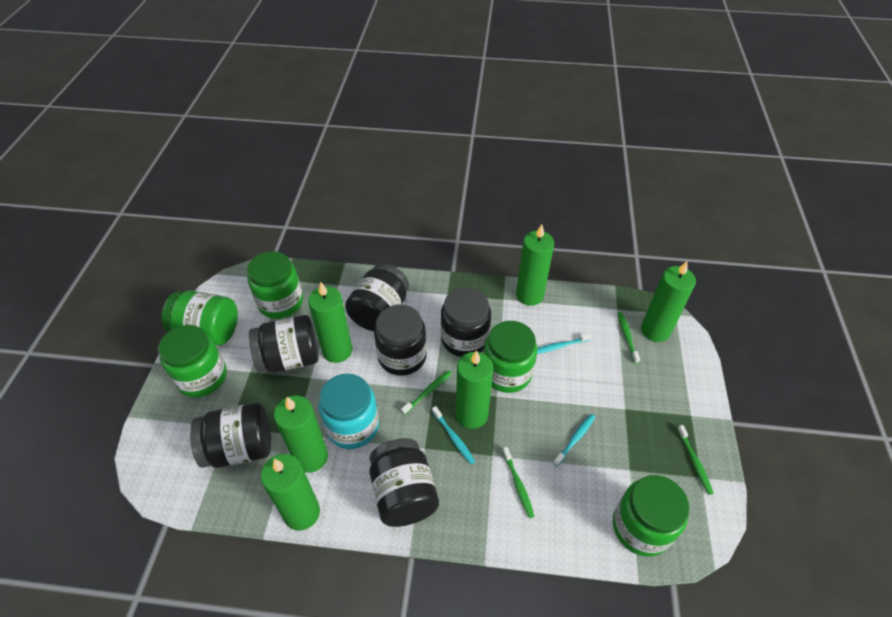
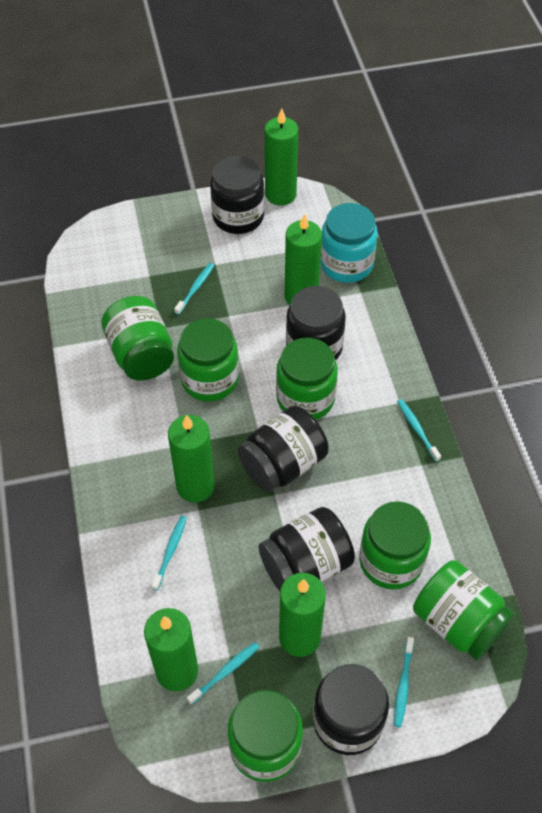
black jar: [190,403,271,468] [249,315,319,373] [345,263,409,331] [369,438,439,527] [374,304,427,376] [441,287,491,357] = 6 -> [210,156,264,234] [238,406,329,492] [259,507,355,591] [286,286,346,360] [313,664,389,755] = 5
green candle: [261,454,320,531] [274,395,328,473] [308,282,352,363] [456,351,493,429] [516,224,554,306] [641,261,696,342] = 6 -> [144,608,198,692] [168,415,215,503] [265,108,298,206] [279,573,326,657] [285,214,322,305] = 5
green jar: [158,325,227,397] [162,291,238,345] [247,251,303,319] [484,321,537,393] [613,475,690,556] = 5 -> [101,296,174,381] [177,318,239,402] [228,690,303,782] [276,338,338,420] [359,501,431,589] [413,560,515,660] = 6
green toothbrush: [401,370,452,415] [502,447,534,518] [618,312,640,364] [677,425,714,495] = 4 -> none = 0
turquoise toothbrush: [432,406,475,464] [537,333,591,354] [553,414,595,467] = 3 -> [151,515,187,591] [174,263,214,315] [187,642,259,705] [394,637,414,727] [397,399,441,462] = 5

